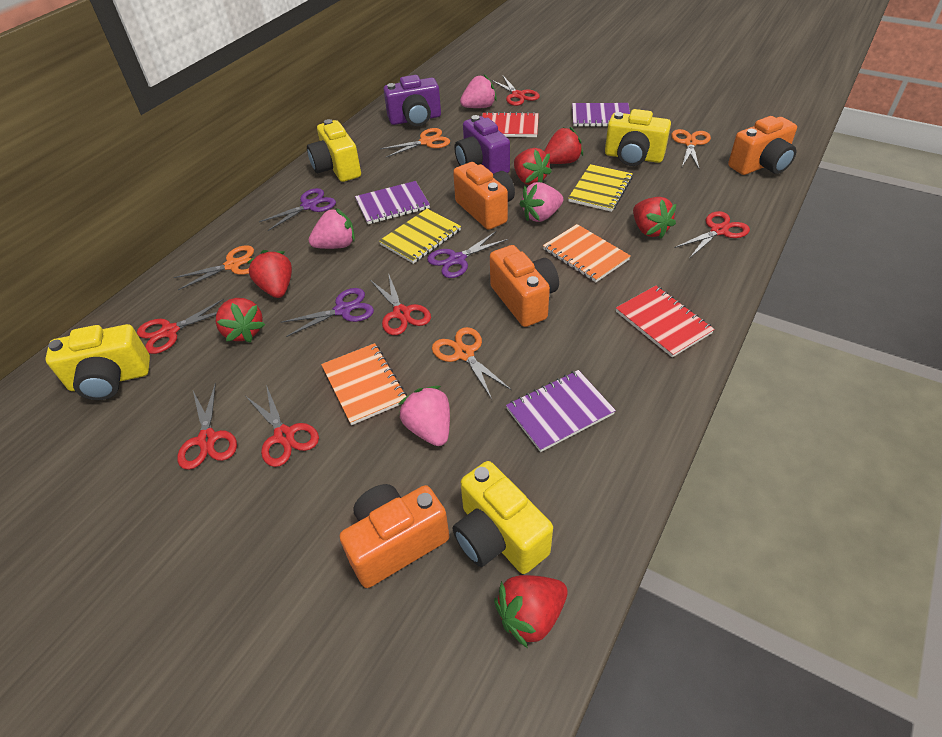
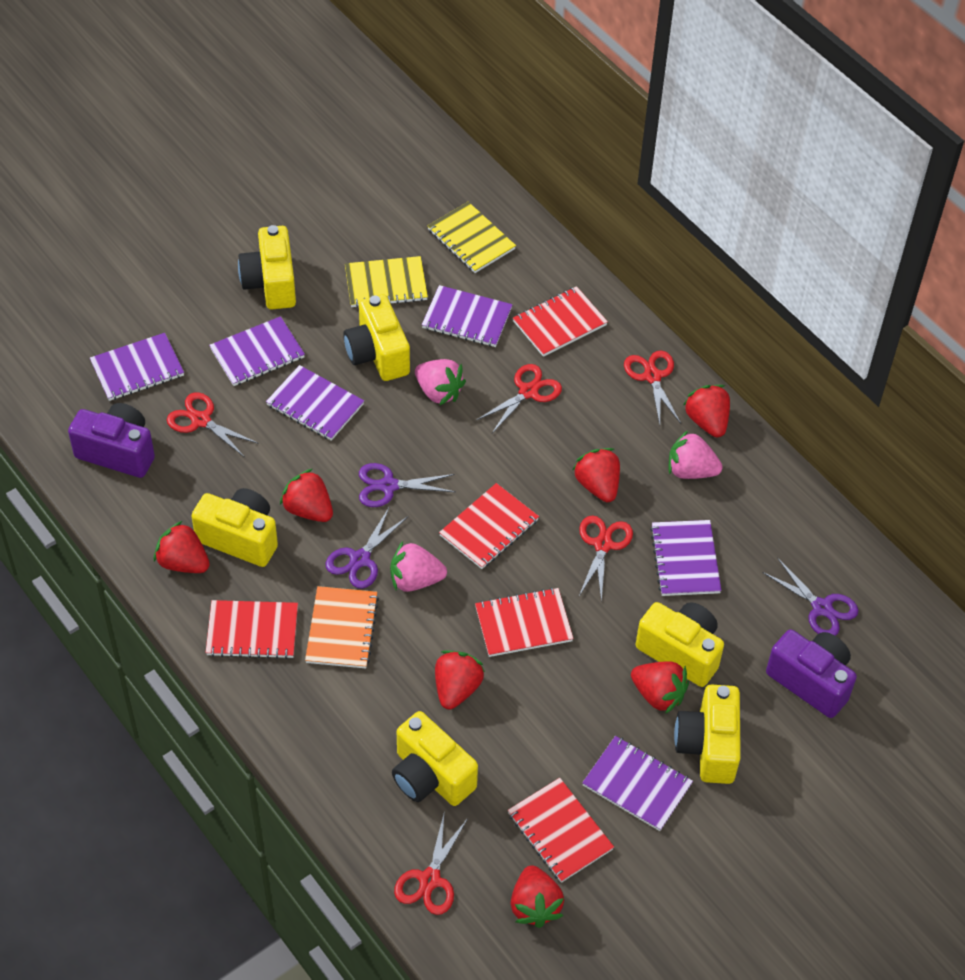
orange camera: [340,484,449,588] [453,162,515,230] [490,245,559,327] [728,116,797,175] = 4 -> none = 0
orange notebook: [321,343,407,425] [543,224,631,282] = 2 -> [305,586,379,668] = 1
orange scissors: [173,245,254,290] [380,128,450,157] [432,327,511,399] [671,129,711,169] = 4 -> none = 0
pink strawberry: [308,208,355,249] [399,386,450,446] [460,74,497,108] [520,182,563,222] = 4 -> [390,542,447,592] [415,359,466,406] [668,430,722,479] = 3
purple notebook: [355,181,430,224] [506,370,616,452] [572,103,630,127] = 3 -> [90,333,184,401] [209,316,305,386] [266,365,364,441] [422,285,513,347] [582,736,693,831] [650,520,722,596] = 6
red notebook: [482,112,539,137] [616,286,715,357] = 2 -> [205,600,298,659] [439,483,539,569] [475,588,574,657] [508,778,614,883] [513,286,608,357] = 5
red scissors: [137,299,224,354] [177,383,237,470] [246,385,319,467] [370,273,431,335] [491,76,540,106] [674,211,750,258] = 6 -> [167,392,259,457] [394,810,468,915] [477,364,562,433] [579,516,633,602] [624,350,681,425] = 5
red strawberry: [216,298,265,343] [247,250,292,298] [494,575,568,648] [514,148,552,185] [544,127,583,164] [633,197,676,238] = 6 -> [154,521,210,573] [280,469,333,522] [435,650,485,709] [511,865,564,928] [573,448,620,502] [631,661,689,714] [684,385,730,437] = 7
yellow camera: [45,324,150,400] [307,119,361,182] [453,461,553,574] [605,109,671,166] = 4 -> [191,488,278,567] [238,225,296,309] [343,294,410,381] [392,711,478,806] [636,602,724,687] [674,684,741,784] = 6

